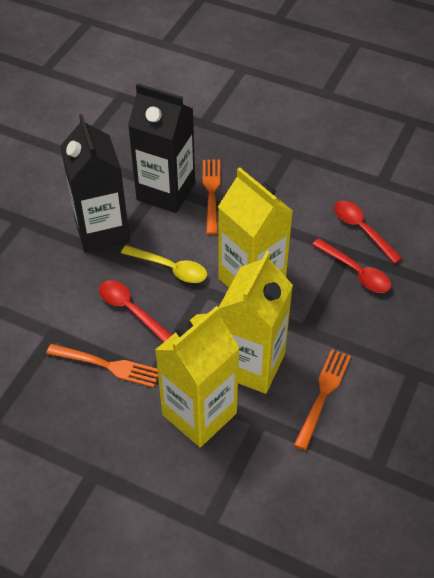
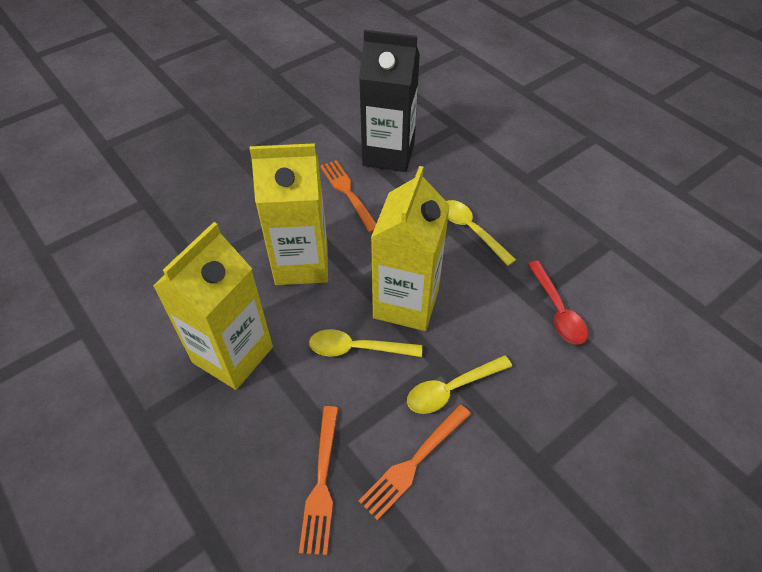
black carton: [60,114,130,253] [128,83,195,213] = 2 -> [359,30,420,172] = 1
red spoon: [99,280,172,342] [312,238,391,293] [334,201,402,264] = 3 -> [528,261,588,345] = 1
yellow spoon: [121,245,207,283] = 1 -> [309,329,422,357] [407,355,512,414] [446,200,516,266] = 3

